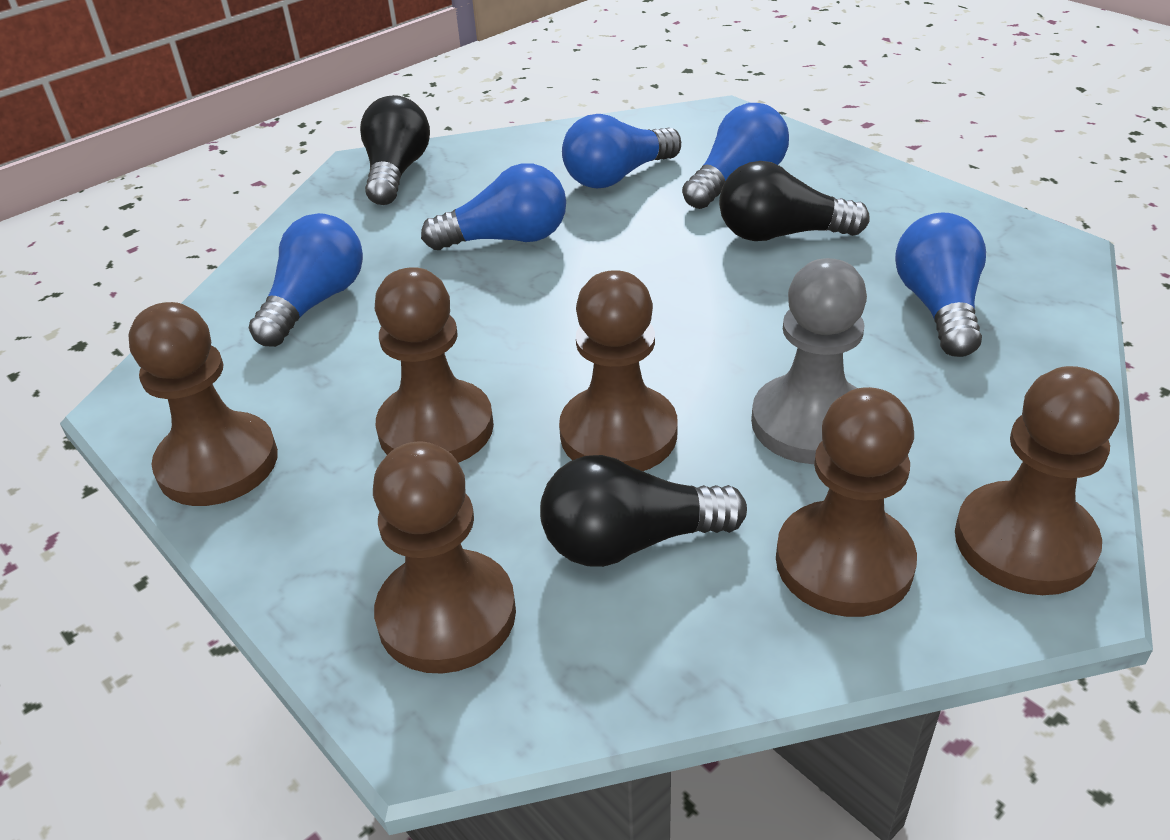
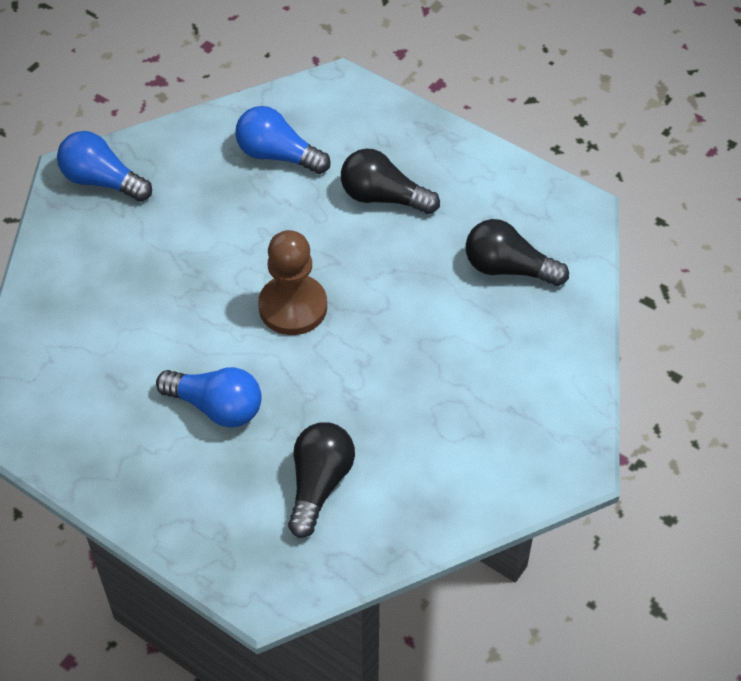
blue light bulb: [249,213,363,347] [421,163,566,250] [562,114,681,188] [682,103,789,209] [895,212,986,357] = 5 -> [57,131,152,202] [156,367,261,428] [235,106,331,174] = 3
brown pawn: [129,302,278,506] [373,442,516,674] [375,267,494,463] [559,270,678,471] [776,387,917,617] [955,366,1119,595] = 6 -> [258,230,327,335] = 1
grey pawn: [751,258,867,464] = 1 -> none = 0

